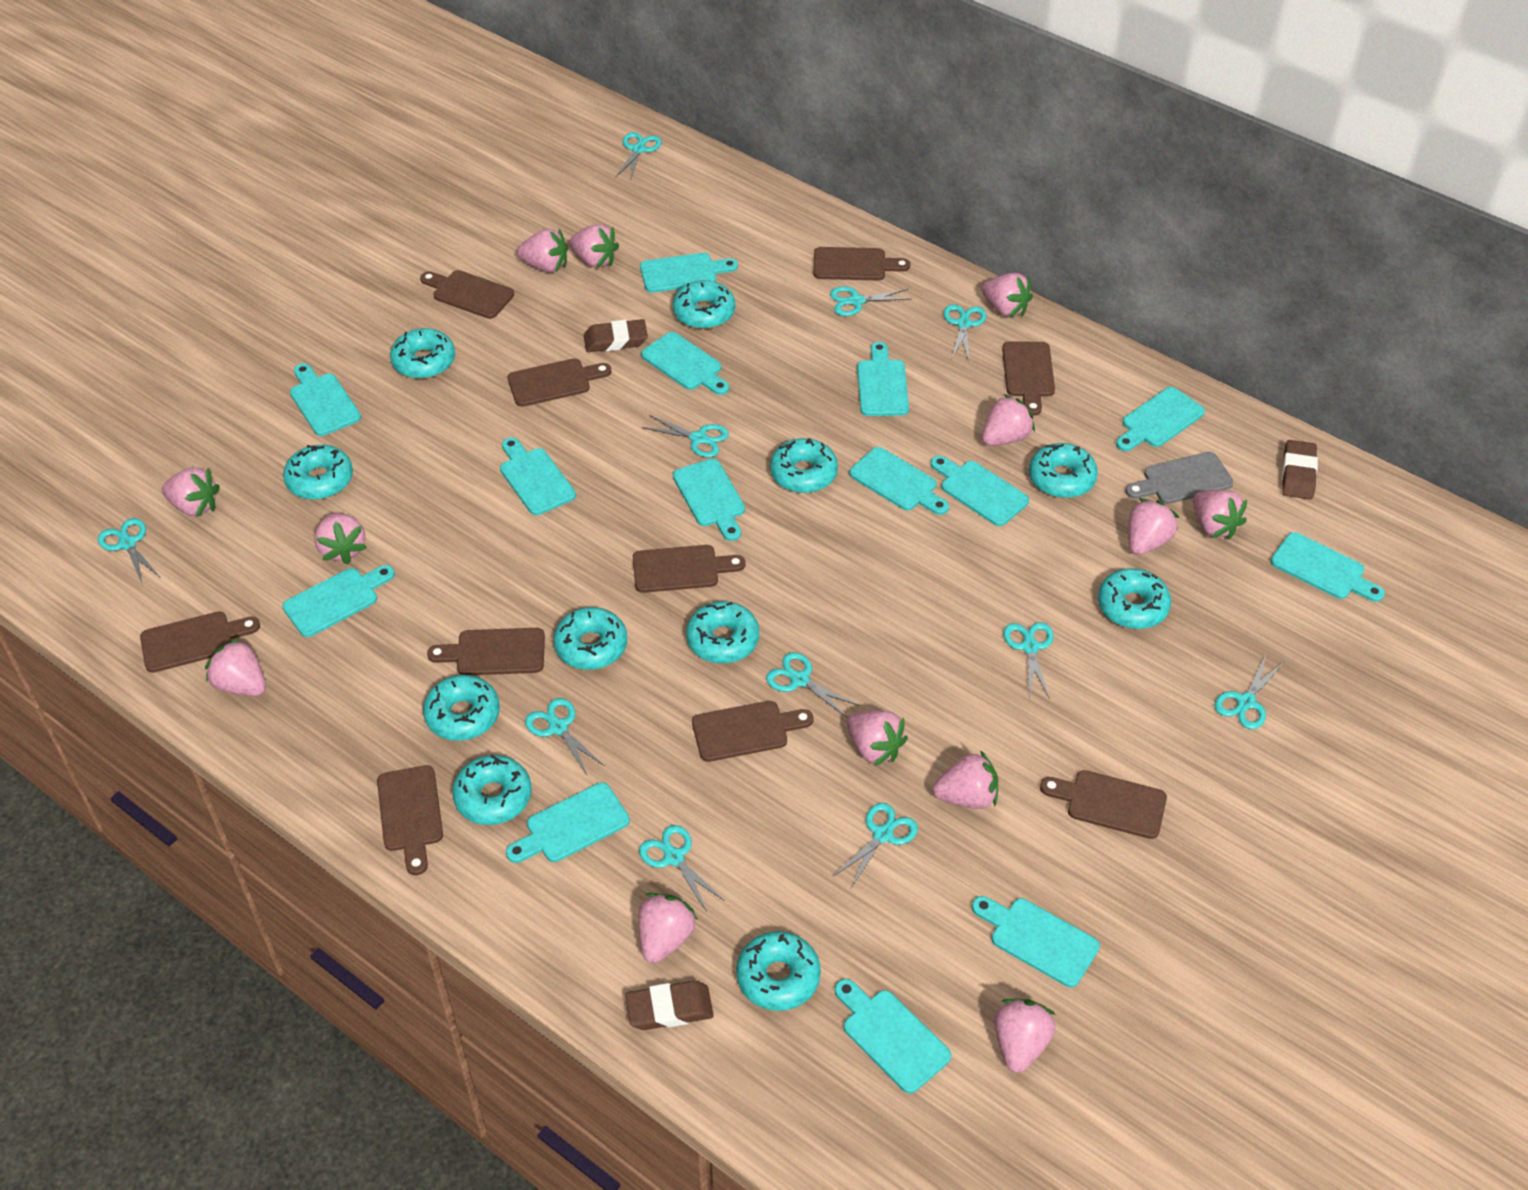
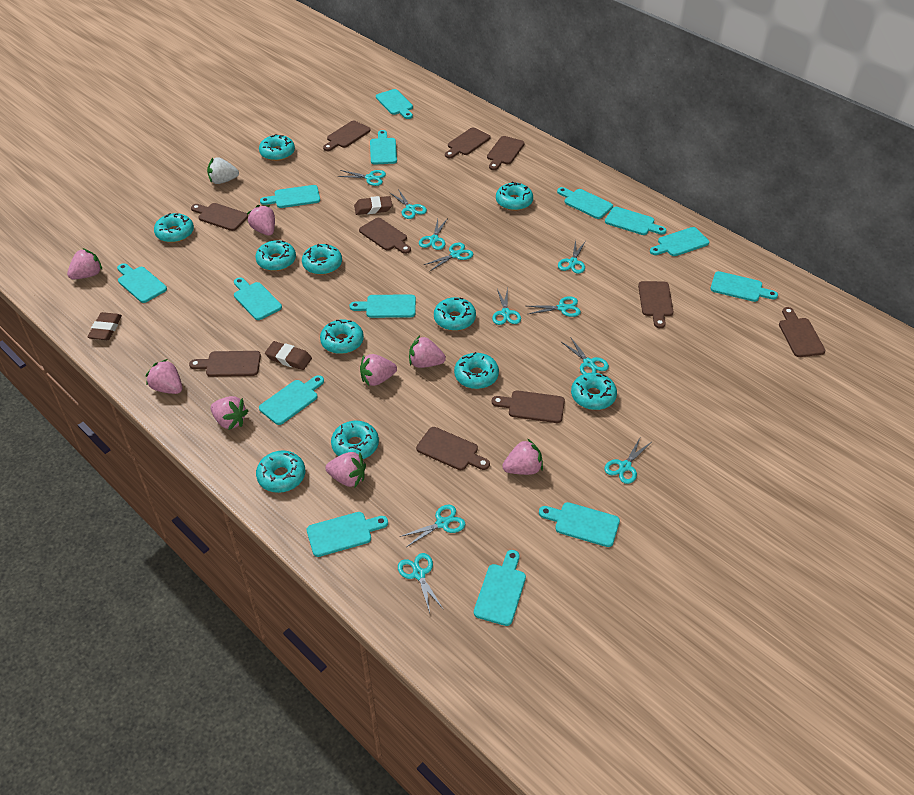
grey cutting board: [1125,452,1233,504] = 1 -> none = 0
pink strawberry: [162,467,220,517] [205,638,266,696] [314,513,367,564] [517,228,568,273] [569,224,619,268] [638,893,698,963] [847,710,908,766] [933,750,998,809] [982,273,1033,317] [982,394,1035,446] [994,999,1056,1073] [1128,498,1179,555] [1193,490,1247,540] = 13 -> [67,248,102,279] [146,359,182,394] [211,396,248,430] [247,205,275,236] [325,452,366,487] [360,354,397,386] [409,336,446,368] [502,439,543,475] = 8
white strawberry: none = 0 -> [207,157,239,184] = 1

